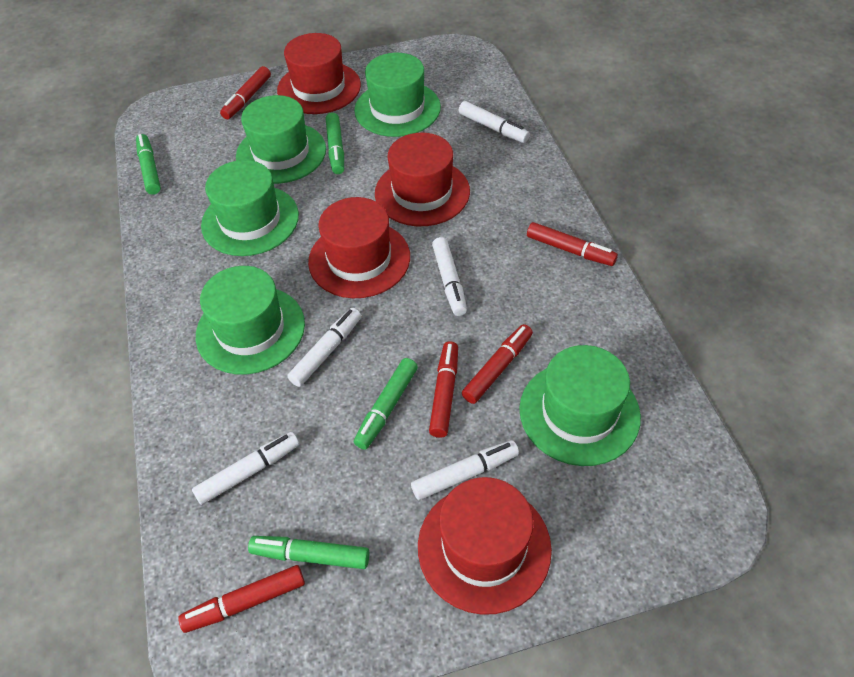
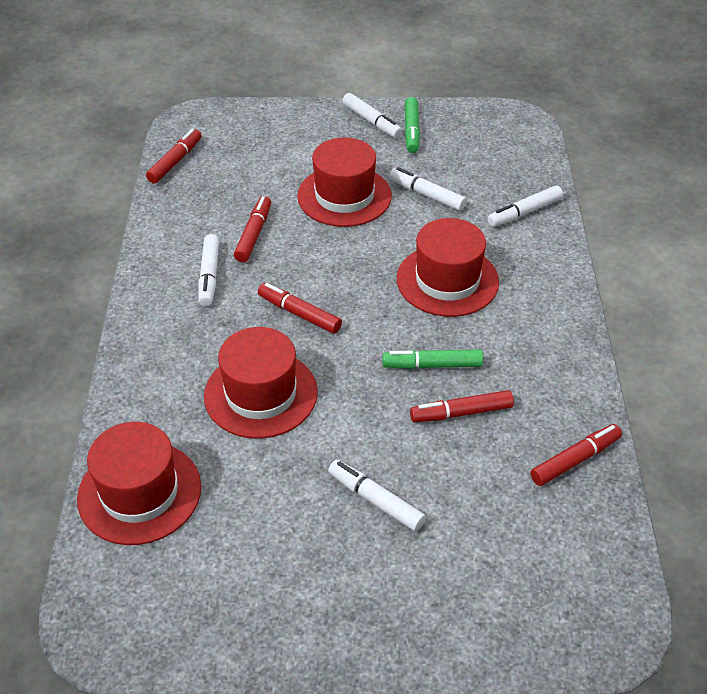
green hat: [196,266,305,375] [201,160,299,256] [236,95,326,184] [354,53,441,137] [519,345,641,466] = 5 -> none = 0
green marker: [136,134,161,195] [248,536,369,569] [326,113,344,174] [354,358,418,450] = 4 -> [382,350,483,369] [405,97,420,153] = 2

